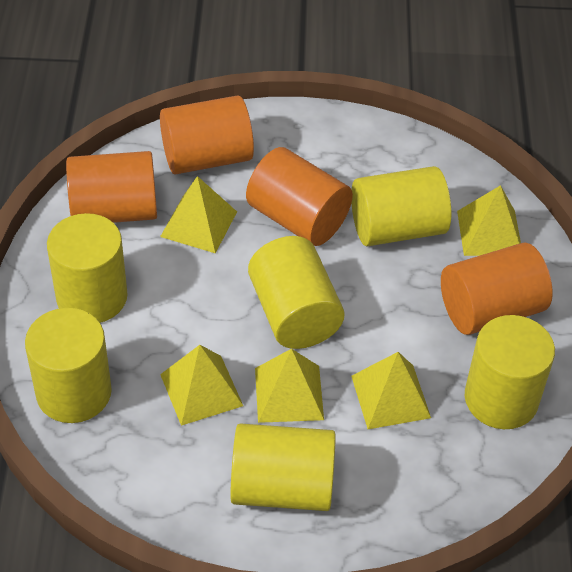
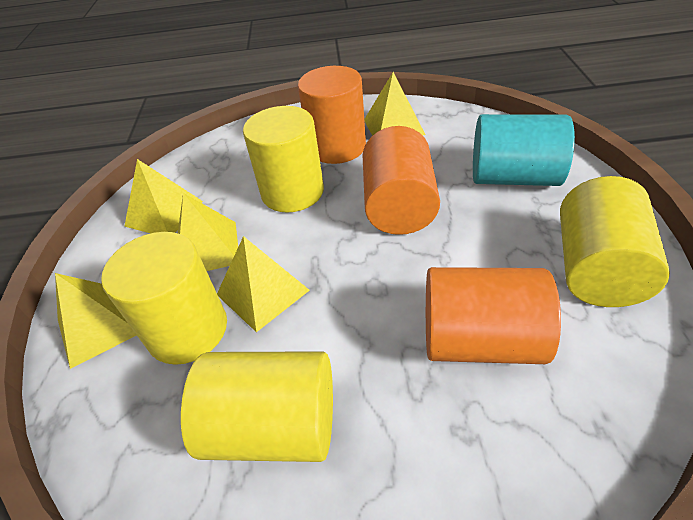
orange cylinder: [66,151,157,223] [160,95,254,175] [246,147,353,246] [441,243,553,335] = 4 -> [298,66,366,164] [362,126,440,235] [426,267,561,364] = 3
turquoise cylinder: none = 0 -> [473,114,575,186] = 1
yellow cylinder: [25,308,112,423] [47,213,128,323] [230,423,336,511] [248,236,344,349] [352,166,451,246] [465,315,555,429] = 6 -> [101,232,227,365] [181,351,333,462] [243,106,324,213] [560,176,670,307] = 4

